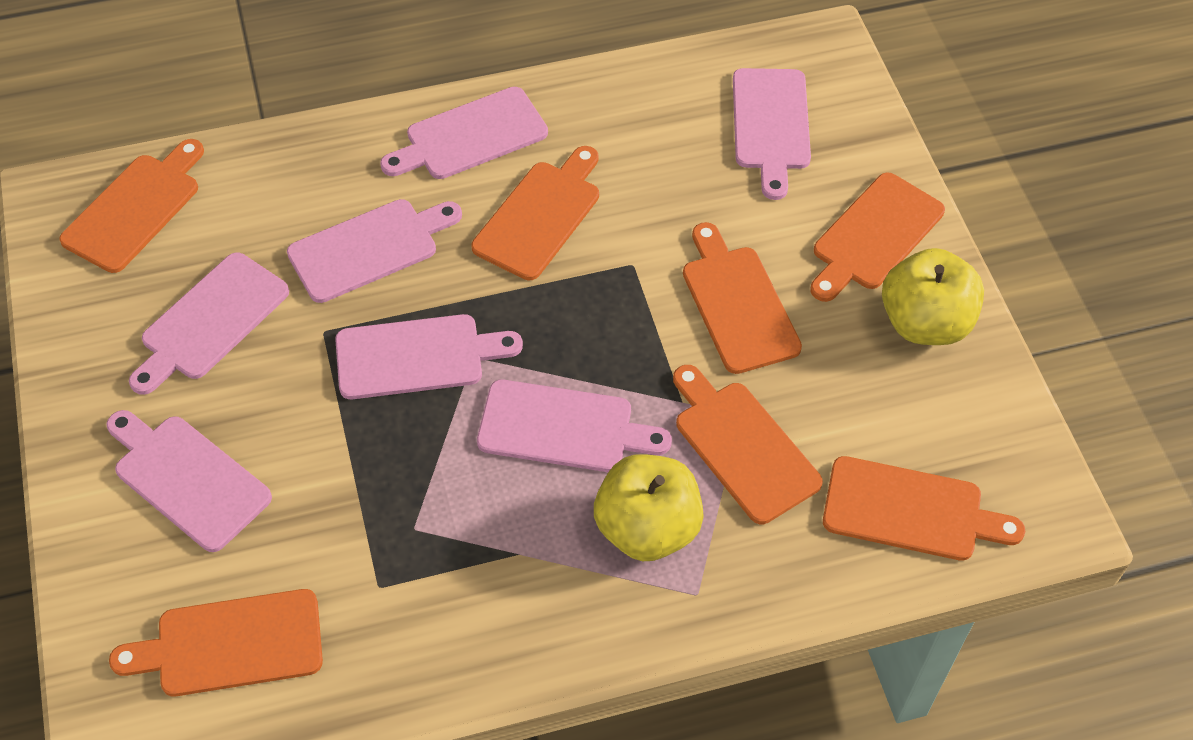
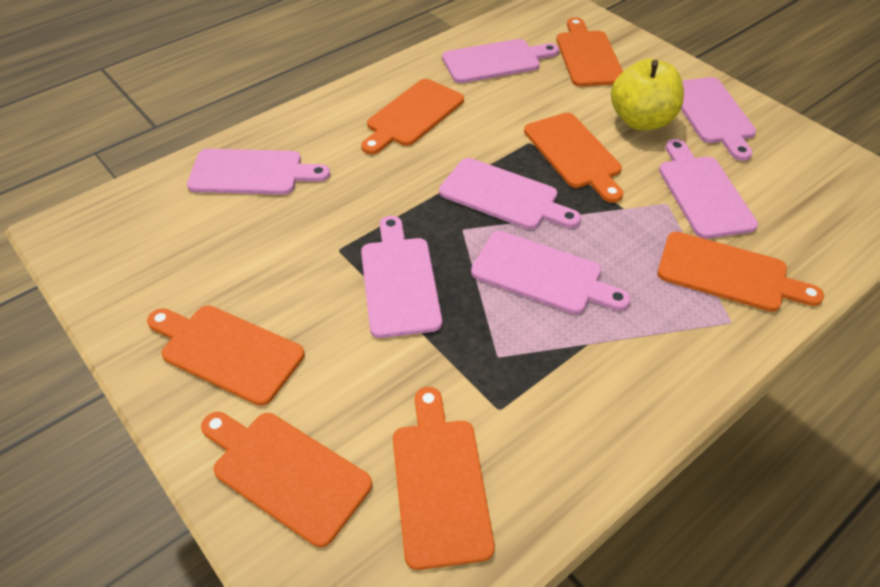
yellow apple: [594,454,704,561] [882,248,984,345] = 2 -> [611,59,684,130] = 1

